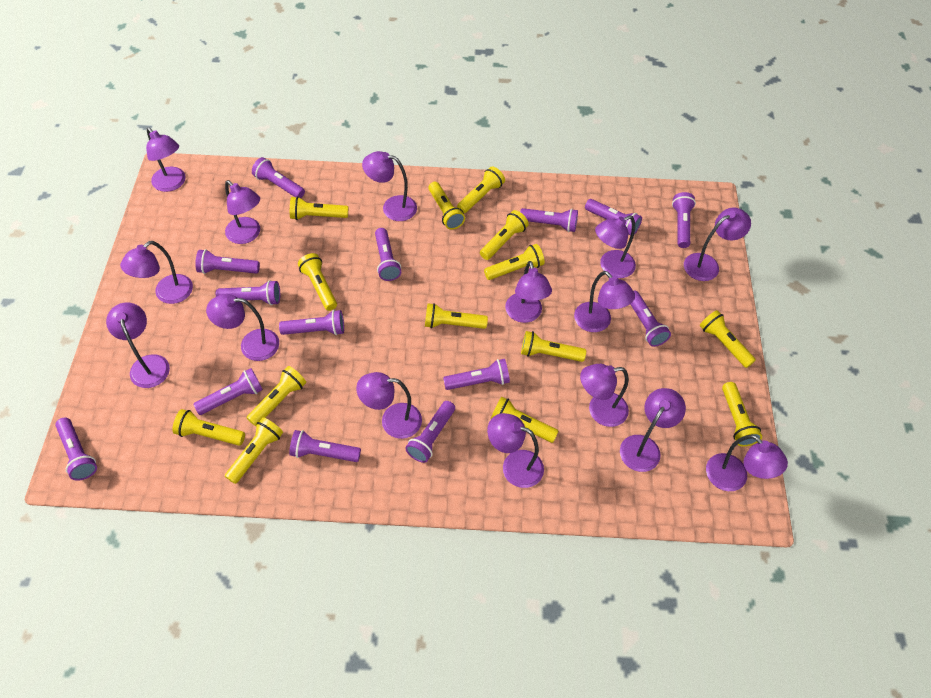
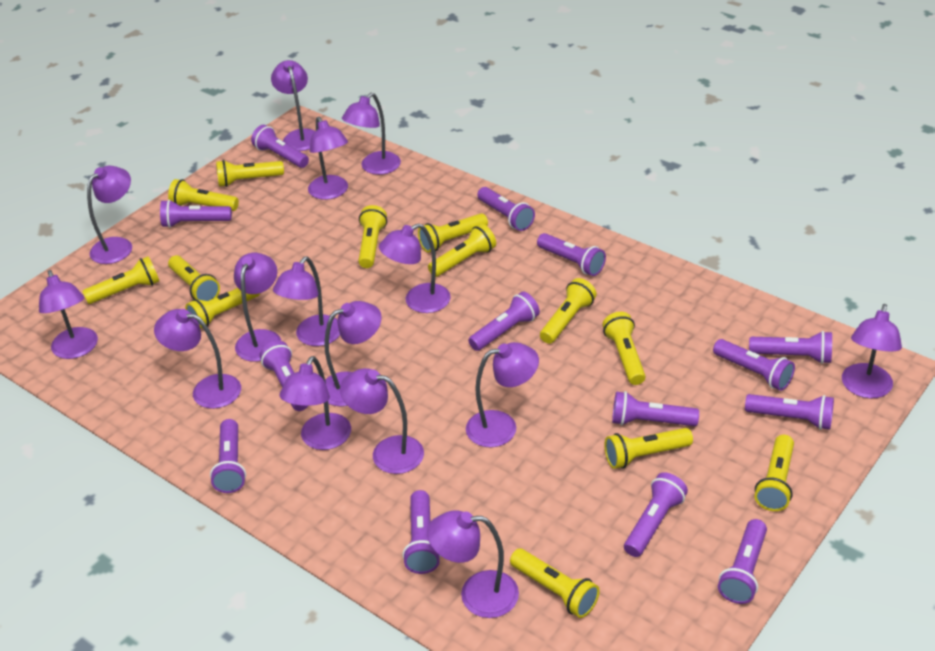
yellow flashlight: [173,409,245,446] [225,417,283,484] [247,366,306,426] [290,196,348,220] [298,253,337,311] [425,303,488,329] [428,182,465,230] [457,166,505,213] [480,210,529,260] [484,244,545,280] [491,397,559,443] [521,331,586,362] [700,310,756,368] [722,382,762,447] = 14 -> [82,256,159,304] [168,179,239,211] [168,255,220,301] [185,288,260,329] [216,160,284,187] [358,205,387,268] [418,213,488,252] [428,224,496,277] [510,549,600,618] [540,278,597,344] [602,312,646,385] [604,428,693,469] [755,435,794,511] = 13

